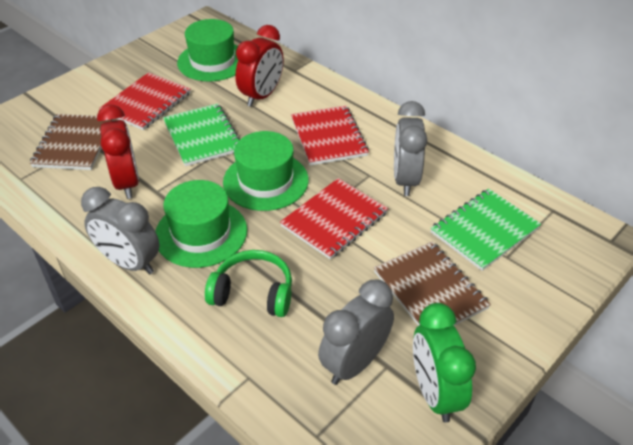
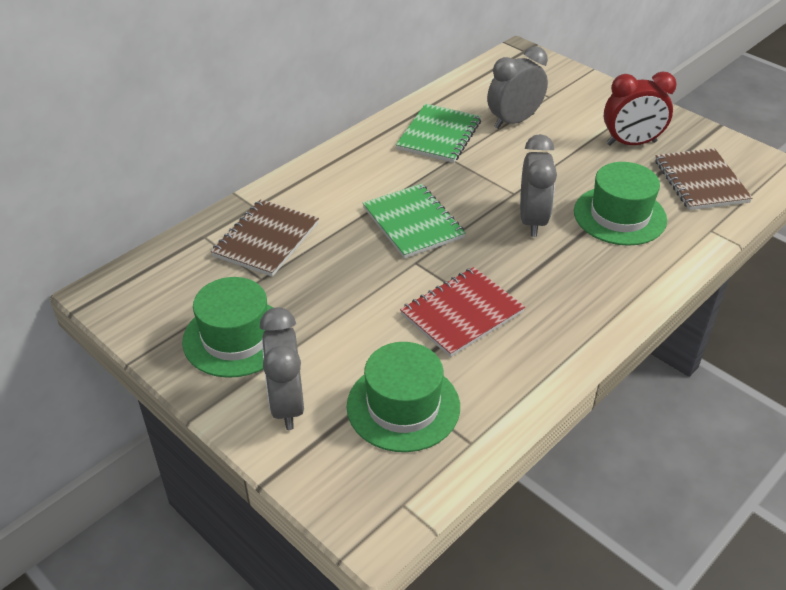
green clock: [413,303,476,423] = 1 -> none = 0
green headphones: [205,250,292,317] = 1 -> none = 0
red clock: [97,105,139,199] [235,25,284,107] = 2 -> [604,71,677,146] = 1
red notebook: [99,72,191,130] [280,178,388,259] [291,105,369,166] = 3 -> [400,267,525,357] = 1

